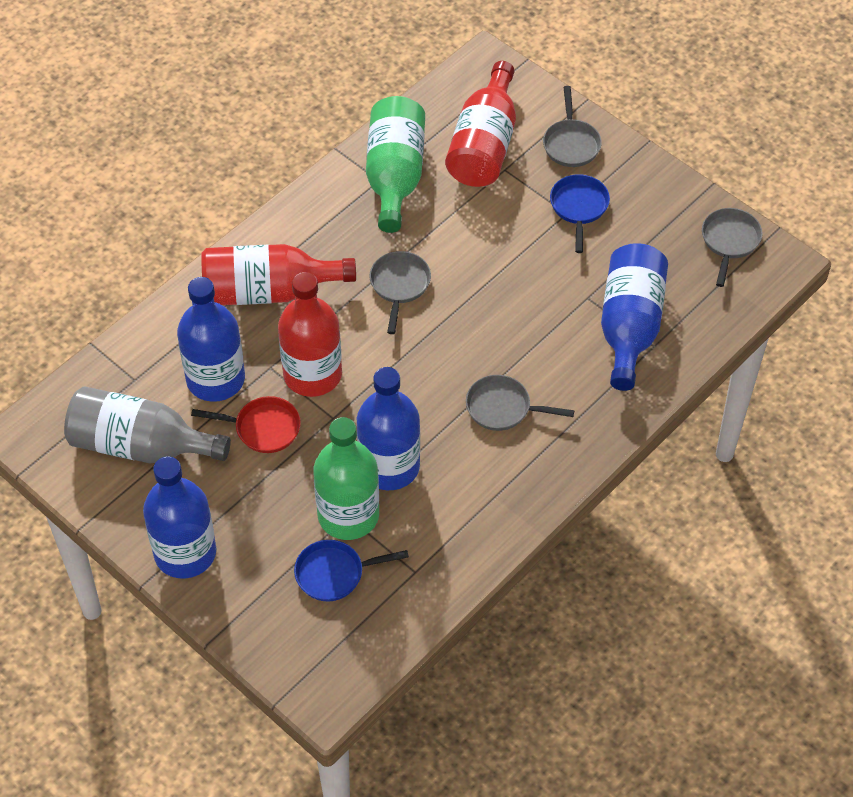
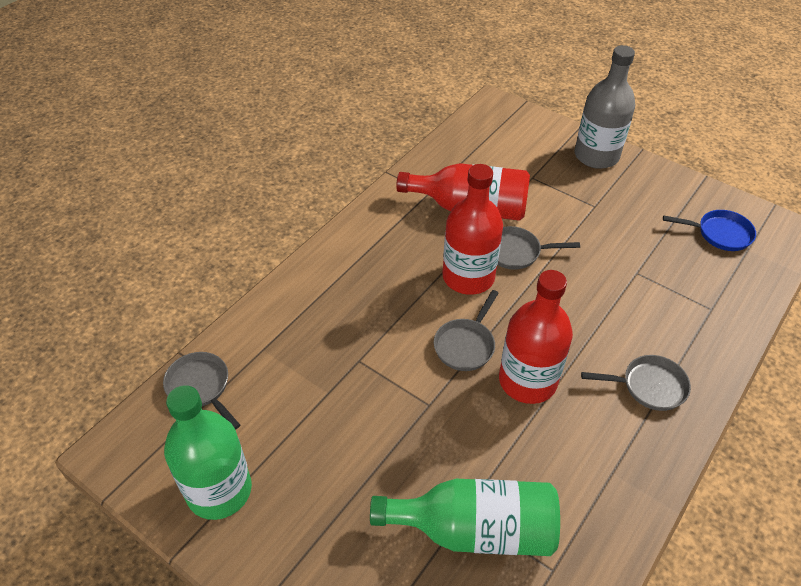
blue bottle: [143,456,216,579] [177,277,245,402] [357,367,420,490] [601,243,668,391] = 4 -> none = 0
blue pan: [294,540,409,602] [550,174,610,253] = 2 -> [663,210,756,251] = 1
red pan: [191,396,301,453] = 1 -> none = 0

